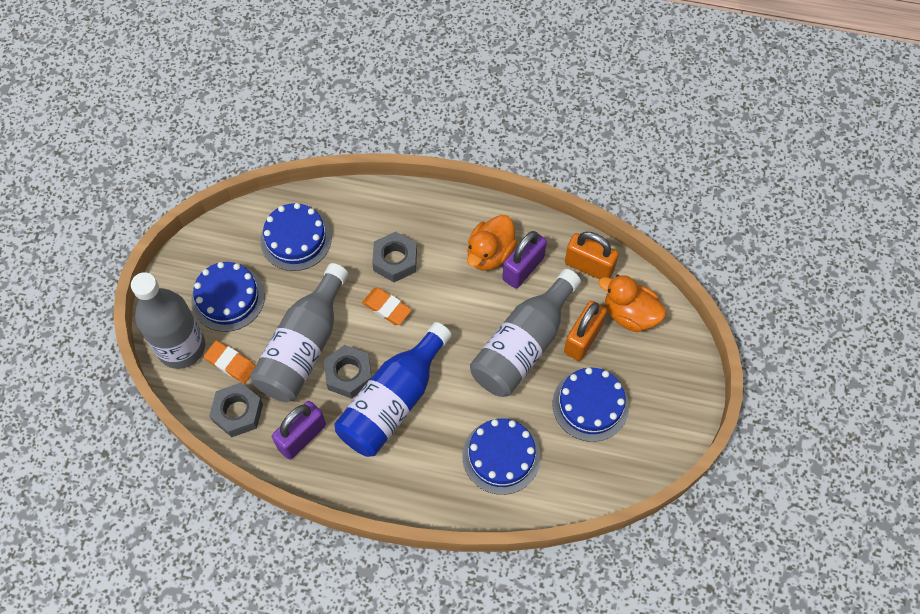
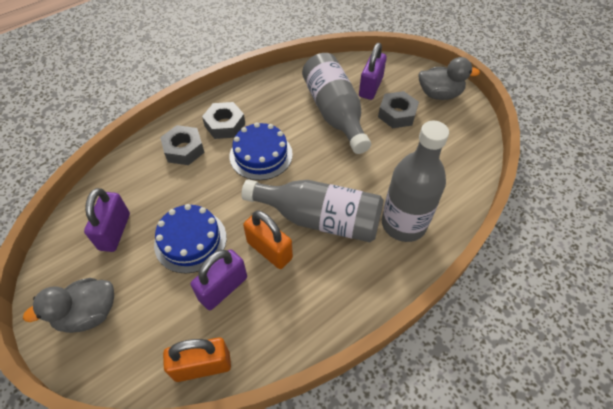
blue bottle: [334,322,452,457] = 1 -> none = 0
blue cake: [191,262,265,332] [260,203,332,271] [463,418,541,495] [553,367,629,442] = 4 -> [154,204,227,273] [229,122,293,180] = 2
grey duck: none = 0 -> [23,278,114,333] [418,57,480,100] = 2
orange duck: [467,215,518,271] [598,275,666,332] = 2 -> none = 0
orange eraser: [204,340,256,383] [362,288,412,325] = 2 -> none = 0
purple padlock: [272,401,326,460] [502,231,547,289] = 2 -> [84,188,130,252] [191,249,247,310] [359,43,387,100] = 3

